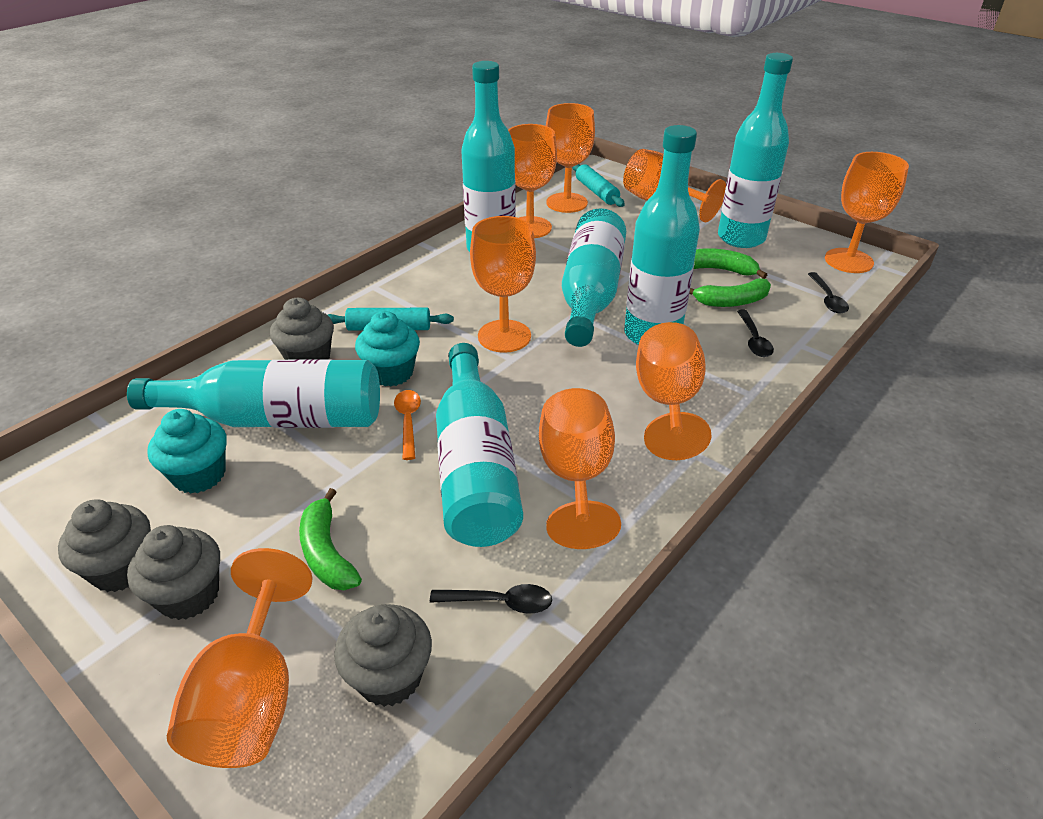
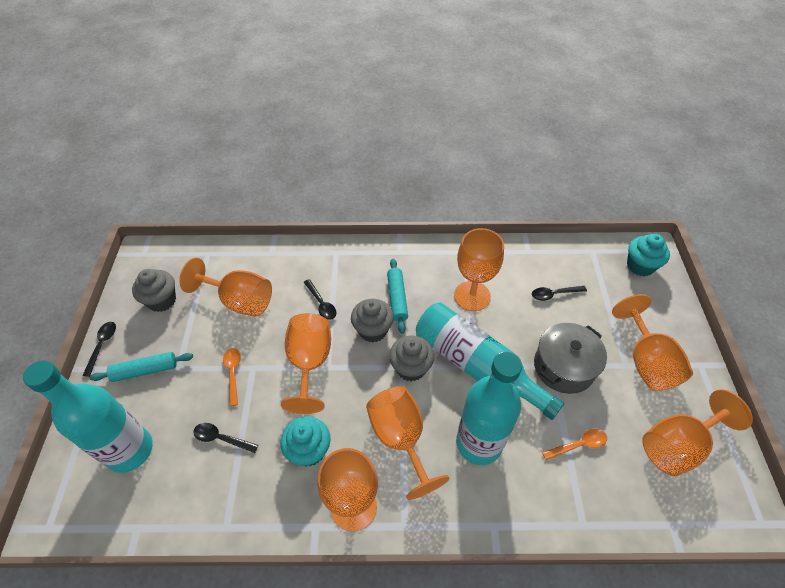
black spoon: [430,584,552,614] [737,310,774,357] [808,272,849,314] = 3 -> [82,322,116,377] [193,423,258,453] [304,279,336,320] [532,286,587,301] = 4
green banana: [299,488,362,590] [689,278,771,307] [694,248,767,279] = 3 -> none = 0
grey cupcake: [58,499,151,592] [127,525,220,620] [270,298,334,360] [334,604,432,707] = 4 -> [132,269,176,312] [351,299,394,342] [389,336,434,381] = 3
grey pot: none = 0 -> [534,323,607,394] = 1
orange goblet: [167,548,313,768] [470,216,536,353] [508,124,557,238] [539,388,621,549] [546,103,595,213] [623,149,726,222] [636,322,712,460] [825,152,909,273] = 8 -> [179,258,272,317] [281,313,331,414] [318,448,378,532] [366,386,450,500] [454,228,504,311] [612,294,693,391] [642,389,753,476] = 7
orange spoon: [394,390,421,460] = 1 -> [223,348,241,406] [542,429,607,461] = 2
turquoise bottle: [127,359,380,428] [436,343,523,547] [461,61,516,252] [562,208,626,347] [624,125,700,345] [718,53,793,248] = 6 -> [23,360,153,473] [416,302,564,420] [456,351,522,465] = 3

